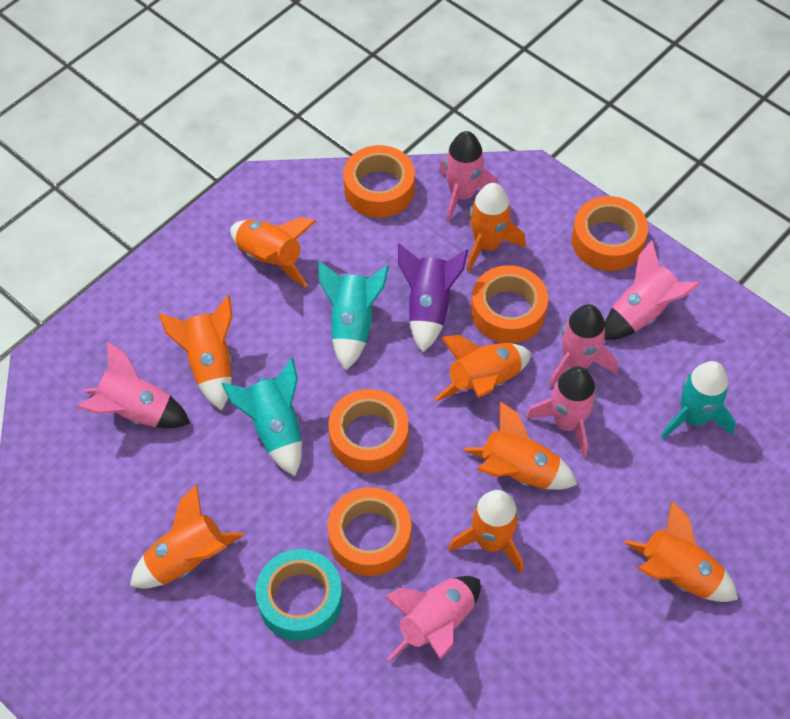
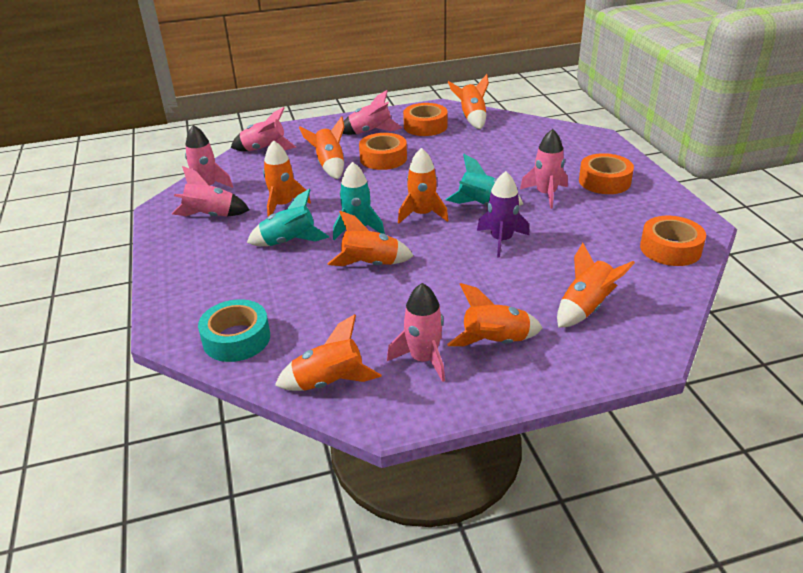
orange tape: [328,389,409,473] [328,487,412,576] [343,145,415,218] [471,265,548,344] [571,196,648,271] = 5 -> [359,133,407,170] [403,103,448,136] [579,153,634,194] [640,216,706,266] = 4

